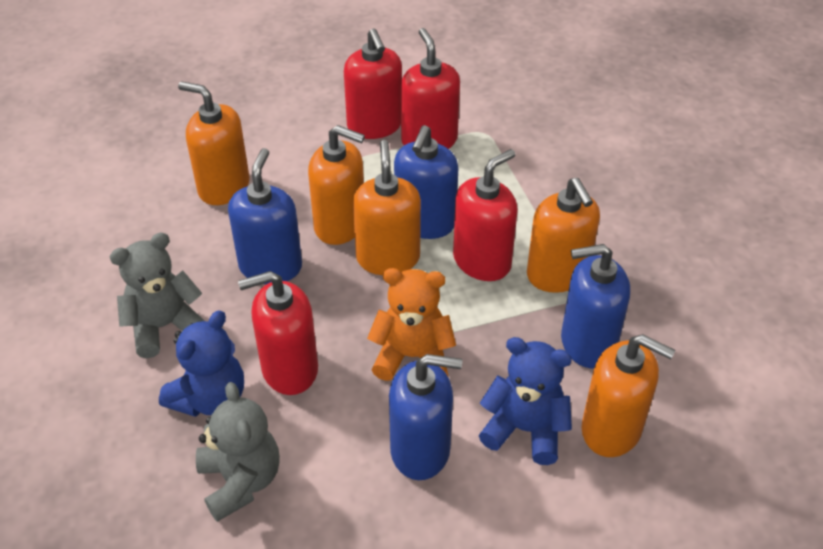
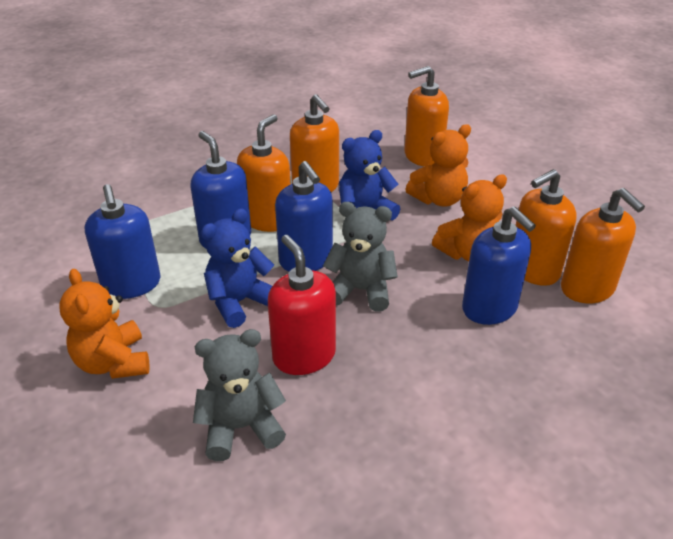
orange teddy bear: [367,268,456,381] = 1 -> [59,269,150,379] [405,124,471,207] [432,174,507,261] = 3
red soap dispenser: [238,271,318,395] [344,29,402,139] [401,28,460,149] [453,149,518,281] = 4 -> [268,235,336,375] = 1

